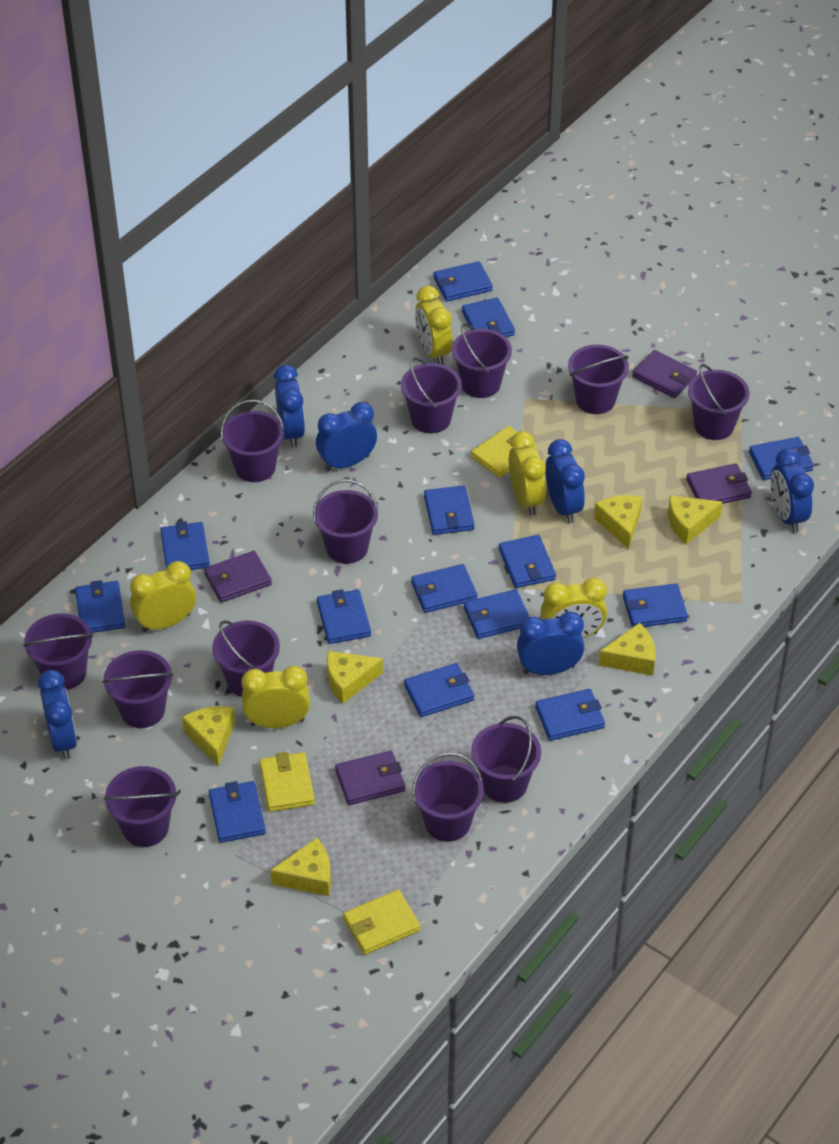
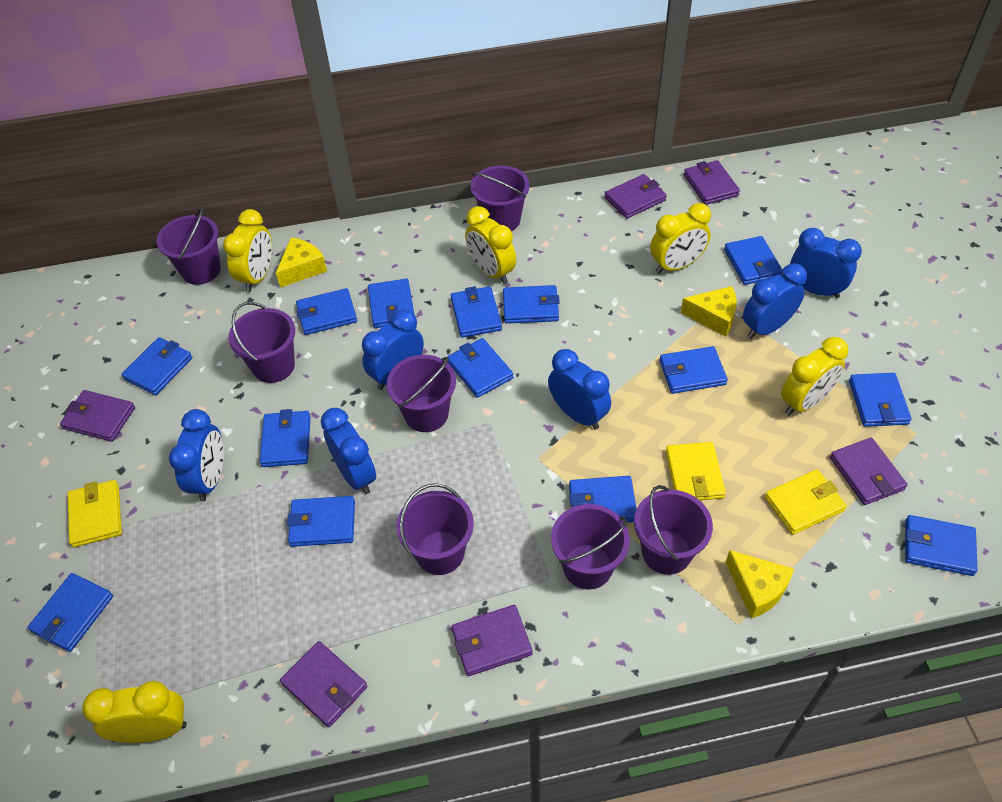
purple bucket: [23,613,93,690] [102,650,173,728] [104,766,178,847] [212,620,280,697] [221,400,284,482] [313,480,378,564] [401,358,462,434] [412,752,484,842] [452,323,512,398] [471,716,541,803] [568,344,629,414] [688,364,750,440] = 12 -> [157,208,221,285] [228,302,295,383] [387,355,456,432] [397,483,474,575] [470,165,529,231] [551,504,630,589] [634,485,713,575] = 7
purple wallet: [204,551,272,603] [335,751,405,805] [632,350,697,398] [686,463,752,504] = 4 -> [60,390,135,442] [280,641,367,727] [451,605,533,676] [605,174,667,219] [684,160,740,205] [830,438,908,505] = 6
yellow cheese: [182,706,235,766] [270,838,331,896] [327,651,383,704] [594,495,642,549] [599,623,656,676] [668,495,722,544] = 6 -> [276,238,327,288] [681,286,737,337] [725,550,794,619] = 3

